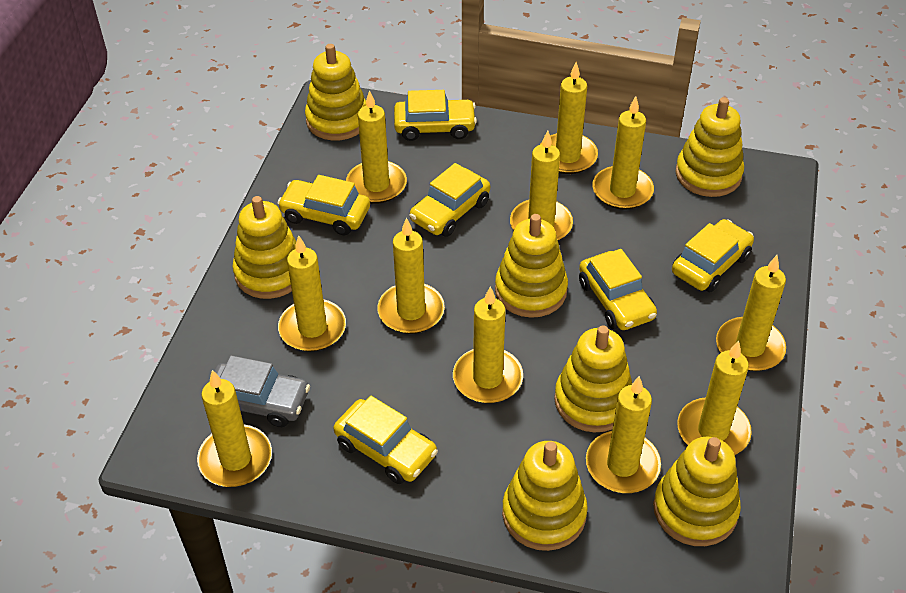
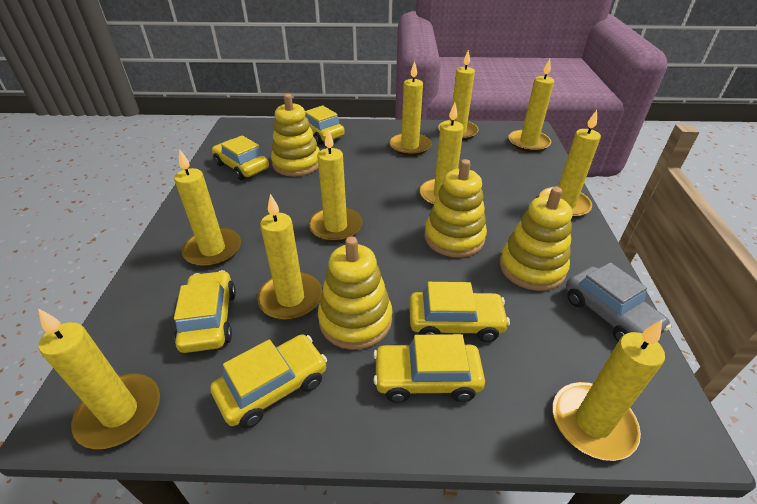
yellow candle: [197,370,272,487] [278,235,346,351] [346,90,407,203] [377,218,445,334] [453,287,523,403] [510,130,573,240] [540,62,598,174] [586,376,661,493] [592,96,654,210] [677,340,752,455] [716,255,786,371] = 11 -> [38,309,160,449] [174,149,241,267] [257,194,322,320] [309,129,363,242] [389,61,431,156] [420,103,464,206] [438,49,478,140] [508,59,554,152] [539,110,601,218] [553,320,665,461] = 10
yellow stacking toy: [232,196,296,299] [305,44,366,141] [495,214,568,318] [502,441,588,551] [554,326,632,433] [653,437,741,546] [676,97,744,197] = 7 -> [271,94,320,177] [318,237,392,350] [425,159,487,258] [500,187,573,291] = 4

